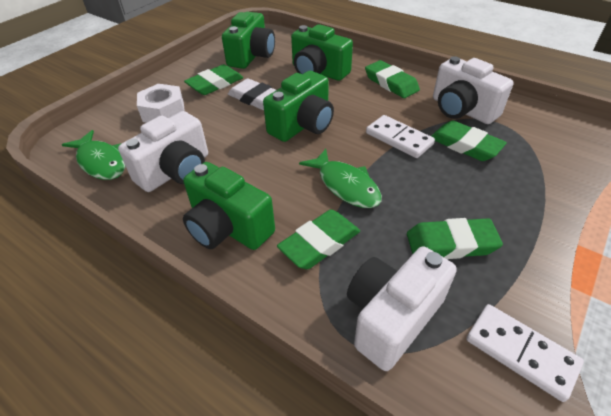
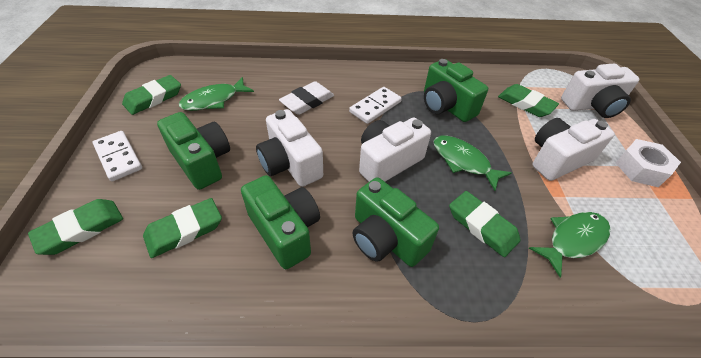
green fish: [62,130,125,180] [299,149,382,208] = 2 -> [179,77,254,111] [433,136,512,191] [529,212,610,277] = 3
white camera: [118,111,208,192] [347,246,457,371] [433,56,514,124] = 3 -> [256,109,323,187] [359,118,431,182] [532,118,615,181] [561,64,639,118] = 4

